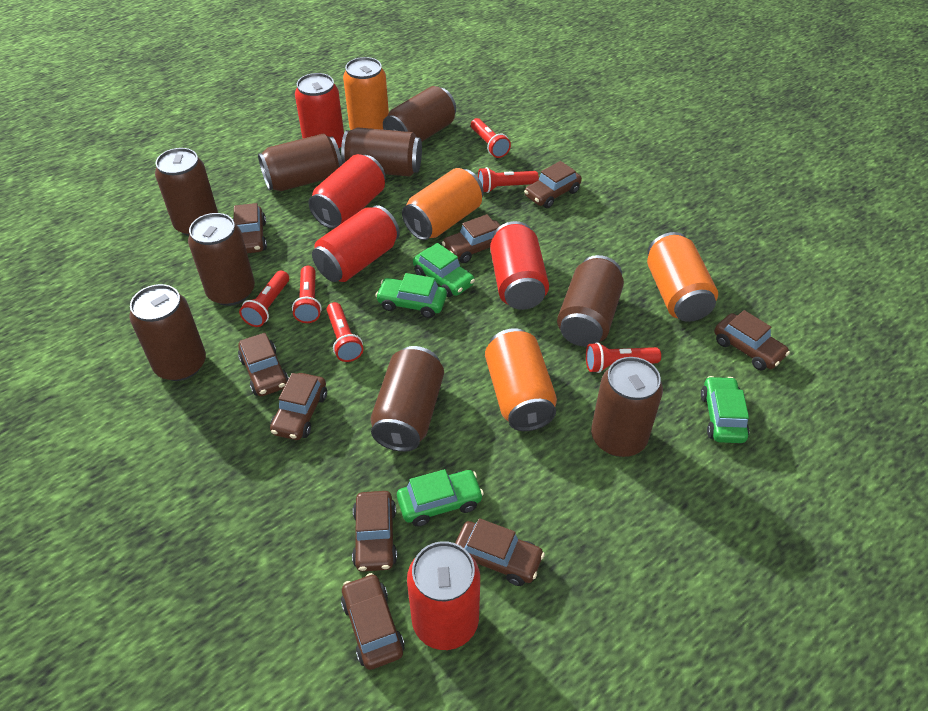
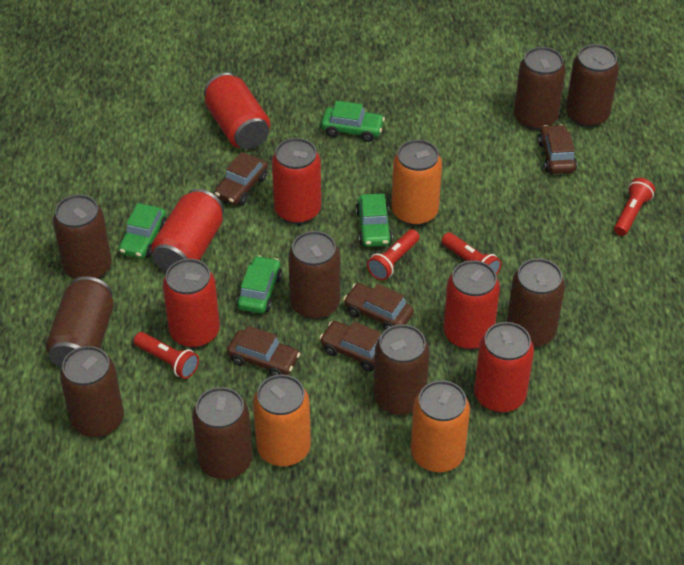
brown car: [233,203,267,253] [238,333,289,396] [270,373,327,440] [341,573,405,670] [352,491,397,572] [442,214,501,263] [455,518,545,586] [524,161,582,208] [714,310,790,370] = 9 -> [215,152,268,205] [227,326,300,376] [320,321,382,372] [344,283,414,330] [538,124,577,174] = 5
orange can: [343,57,389,130] [402,168,484,240] [485,328,557,431] [647,232,718,322] = 4 -> [253,375,311,466] [392,140,442,226] [411,380,470,472] = 3
red can: [295,73,344,150] [308,154,385,229] [312,205,400,282] [407,541,480,650] [490,221,549,310] = 5 -> [151,189,224,272] [162,259,220,348] [204,73,270,149] [272,138,321,224] [443,260,500,350] [474,322,534,413] = 6
red flashlight: [239,271,289,327] [292,266,322,323] [327,302,364,362] [471,118,511,158] [478,167,539,193] [586,342,661,373] = 6 -> [134,332,199,379] [367,229,420,280] [442,232,502,275] [614,178,655,236] = 4

